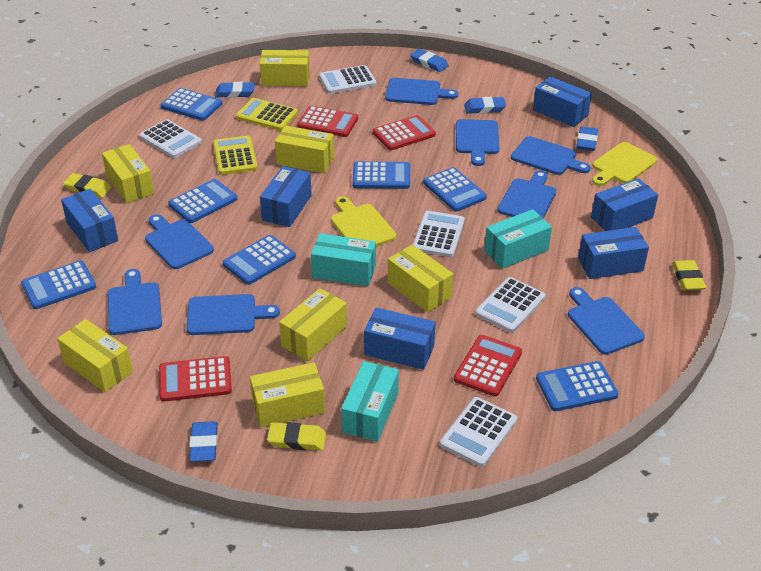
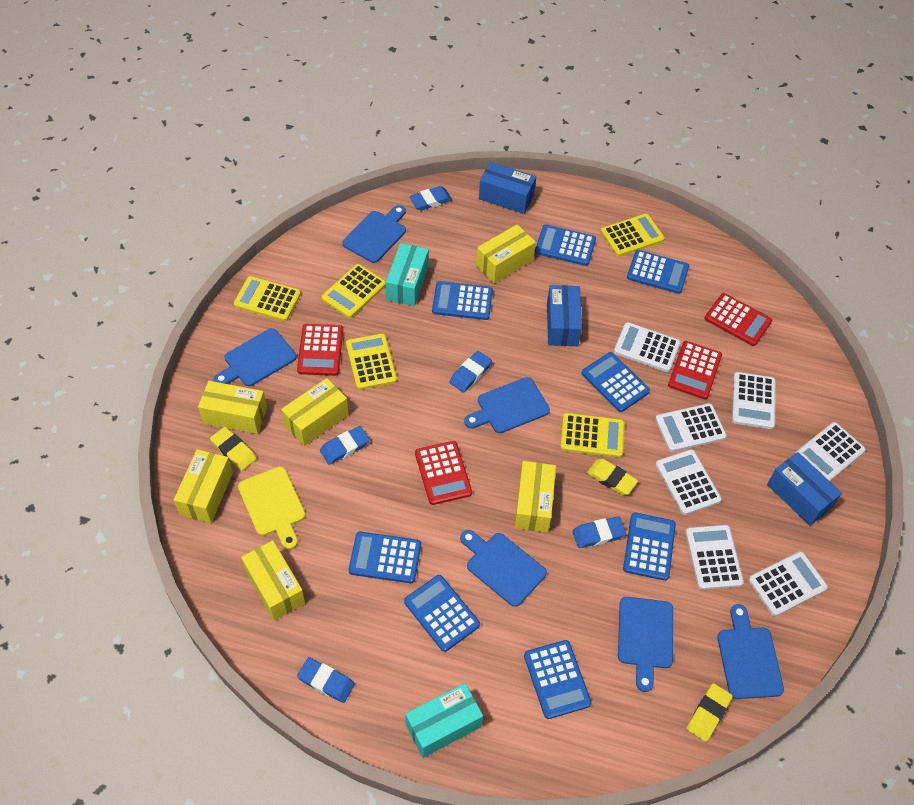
blue box: [61,189,118,252] [260,166,312,227] [364,307,436,370] [533,76,592,127] [578,227,649,279] [591,178,658,231] = 6 -> [479,162,536,214] [547,285,582,346] [767,452,842,526] = 3
blue calculator: [21,261,96,309] [161,88,222,121] [168,179,238,223] [223,235,296,285] [353,161,410,189] [423,167,487,212] [536,361,619,411] = 7 -> [349,532,421,583] [404,575,480,652] [432,281,493,320] [524,640,592,719] [535,225,596,266] [582,352,650,412] [623,513,676,581] [627,250,689,294] = 8
blue cutting board: [108,269,162,335] [145,214,214,269] [187,294,280,335] [385,78,458,105] [456,119,499,166] [497,170,556,218] [511,136,591,175] [568,287,645,355] = 8 -> [214,328,297,386] [342,205,406,263] [460,530,547,607] [464,377,550,433] [618,597,673,692] [717,604,784,699] = 6
turquoise box: [311,233,376,286] [341,361,399,442] [484,209,552,269] = 3 -> [386,243,429,306] [405,683,483,758] = 2
white calculator: [139,119,202,158] [319,65,376,94] [413,211,465,257] [440,397,517,467] [475,277,546,333] = 5 -> [614,322,681,372] [655,403,727,452] [655,449,722,515] [685,525,744,590] [732,372,776,429] [748,551,828,616] [795,422,866,481] = 7
yellow box: [57,319,133,392] [102,144,154,203] [250,362,325,427] [260,50,310,86] [275,125,334,173] [279,288,347,361] [388,244,453,313] = 7 -> [174,449,233,523] [198,381,267,434] [241,540,305,620] [281,378,349,446] [476,224,536,283] [514,461,556,533] = 6
yellow calculator: [213,136,258,175] [236,98,298,131] = 2 -> [234,276,301,321] [321,264,386,318] [346,333,397,390] [560,413,625,458] [601,214,665,257] = 5
yellow cutting board: [331,196,396,246] [592,142,657,186] = 2 -> [238,467,305,550] = 1

